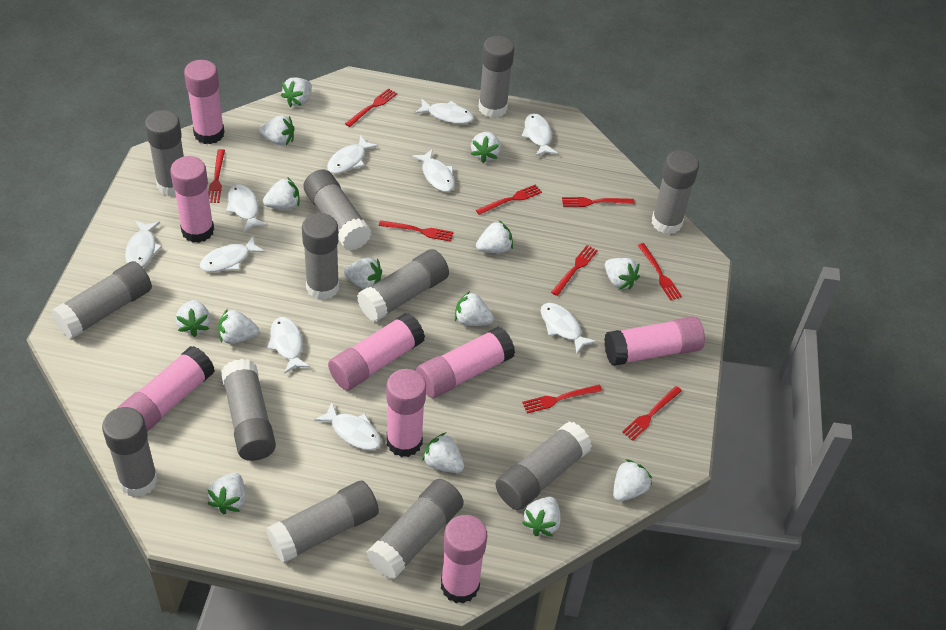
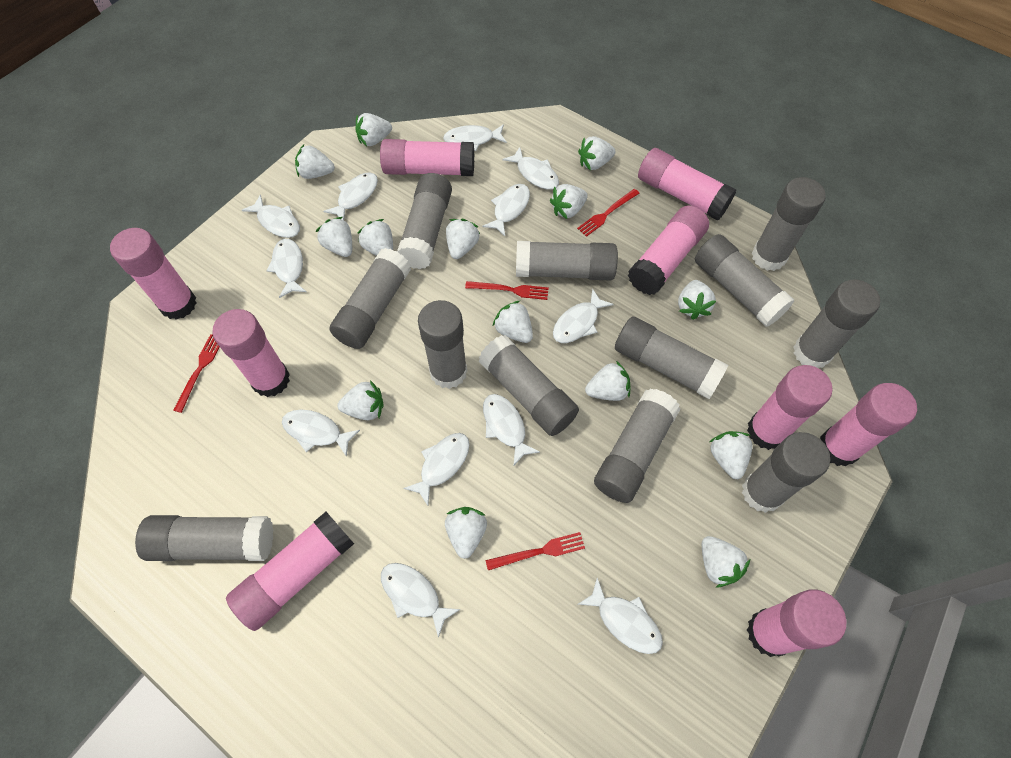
pink glue stick: [117,346,215,432] [170,156,214,243] [184,60,225,144] [328,313,425,390] [386,369,426,457] [416,327,515,398] [441,515,487,604] [604,316,705,366] = 8 -> [110,228,197,320] [212,309,290,397] [226,512,354,631] [380,139,474,176] [628,205,709,295] [638,148,736,221] [747,365,832,450] [747,589,846,657] [820,383,917,467] = 9
red fork: [208,149,225,203] [345,88,397,127] [379,220,454,242] [476,184,542,215] [522,385,602,413] [551,245,598,296] [562,197,634,207] [622,386,682,441] [638,243,682,300] = 9 -> [173,334,219,413] [465,281,549,300] [485,532,585,570] [577,189,639,237] = 4
white fish: [125,220,162,268] [200,236,265,272] [226,184,267,232] [267,317,310,374] [314,402,382,450] [327,135,378,174] [412,149,455,192] [415,99,474,124] [521,113,558,156] [541,303,597,353] = 10 -> [242,195,300,238] [266,239,306,298] [282,410,360,457] [323,172,378,220] [381,563,461,638] [403,433,469,506] [443,124,507,151] [482,184,530,236] [483,394,540,466] [503,147,559,189] [553,288,614,343] [578,578,663,654] = 12

